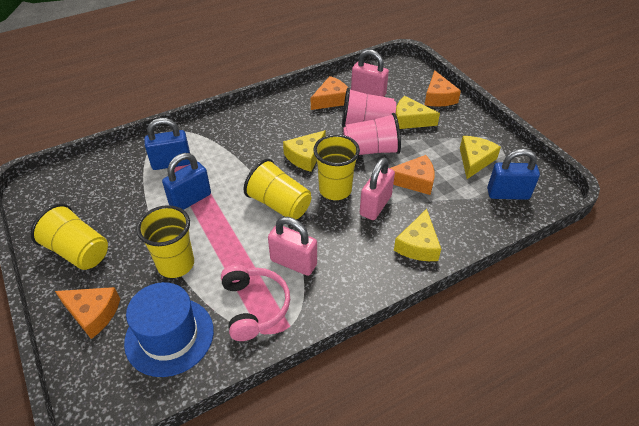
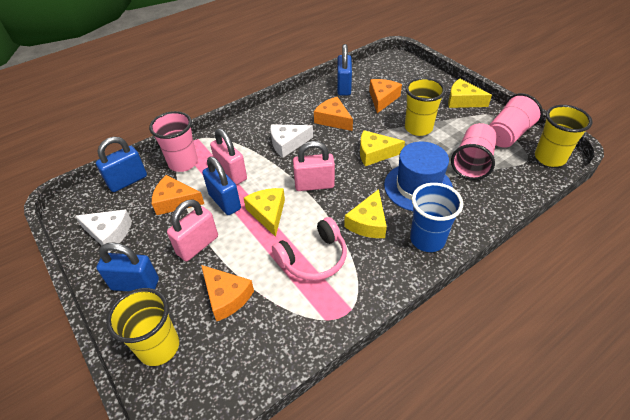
blue cup: none = 0 -> [410,183,463,252] = 1
blue padlock: [144,118,190,170] [162,153,211,210] [487,149,540,200] = 3 -> [96,137,147,192] [96,243,159,292] [202,156,241,215] [337,44,352,96] = 4
pink cup: [342,88,396,127] [343,113,401,155] = 2 -> [149,111,198,172] [451,123,497,180] [489,93,543,148] = 3
white cheese: none = 0 -> [75,209,132,252] [270,124,313,158] = 2
yellow cup: [30,204,108,270] [136,205,194,278] [244,159,312,219] [313,134,360,200] = 4 -> [106,288,179,366] [405,77,446,136] [535,105,592,167] = 3

